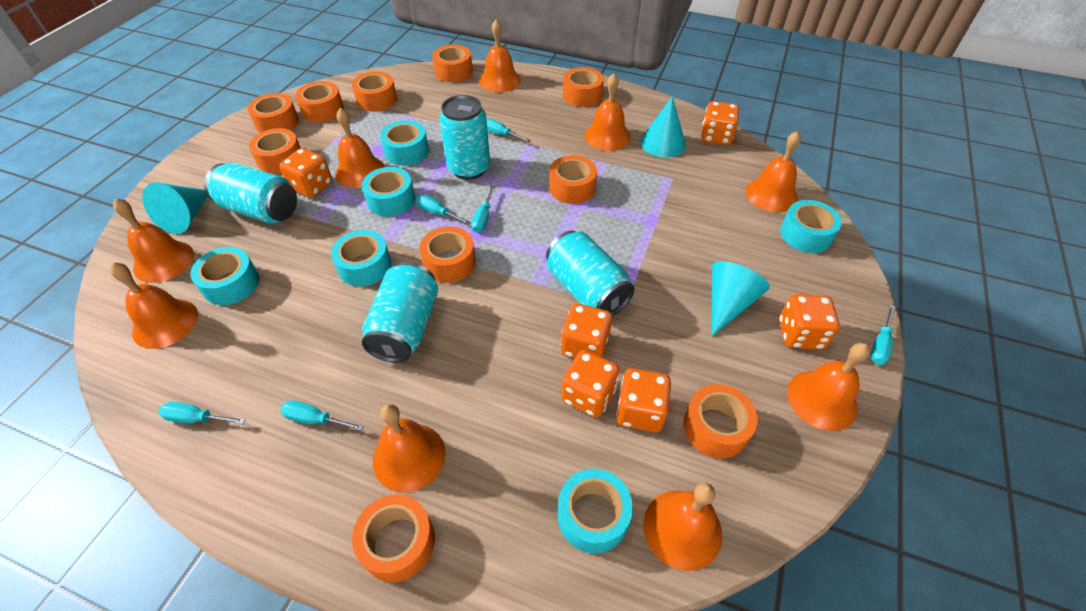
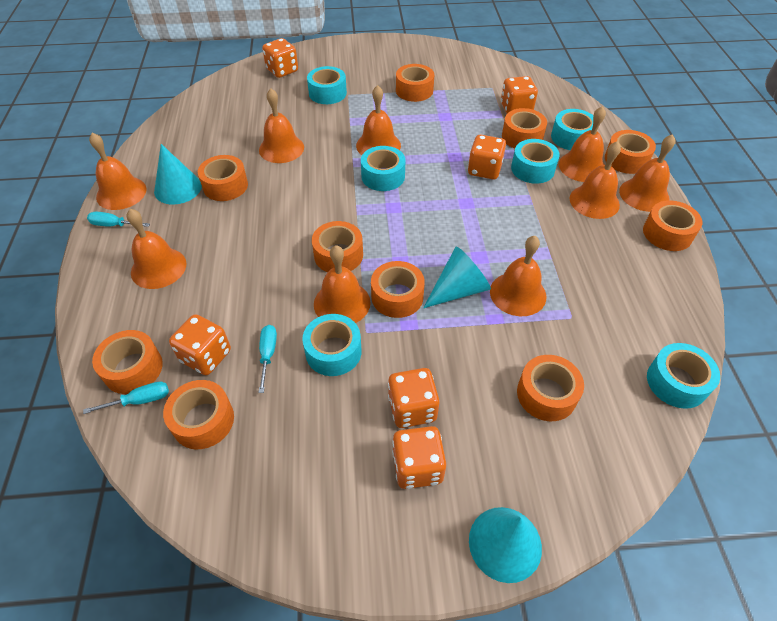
turquoise can: [204,163,297,224] [362,262,438,363] [439,95,490,180] [546,231,635,317] = 4 -> none = 0
turquoise screwdriver: [159,402,245,424] [280,400,364,431] [415,195,471,225] [471,185,495,233] [486,118,532,143] [870,305,895,365] = 6 -> [83,381,169,414] [87,212,150,227] [258,325,277,393] = 3

